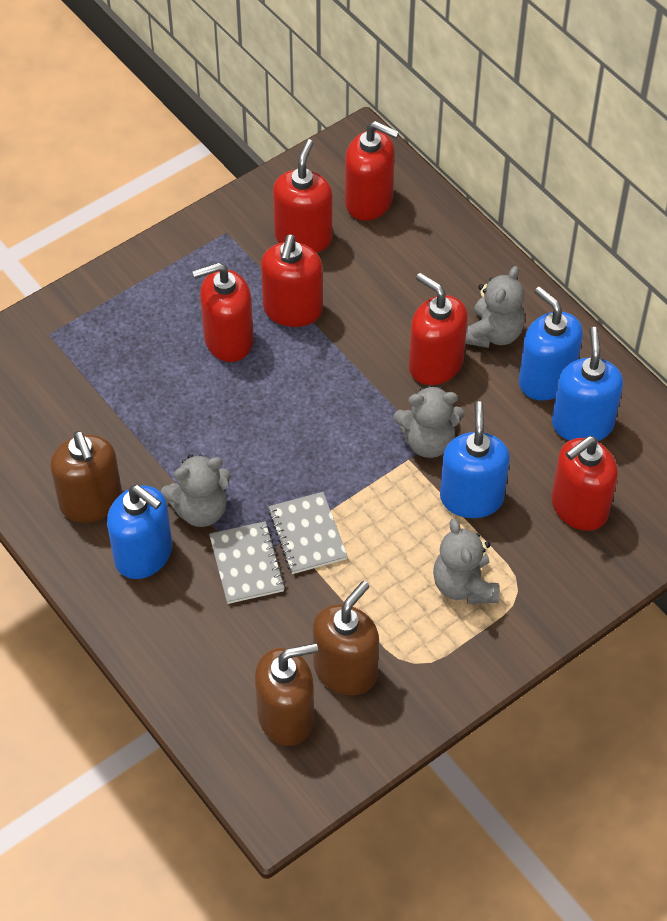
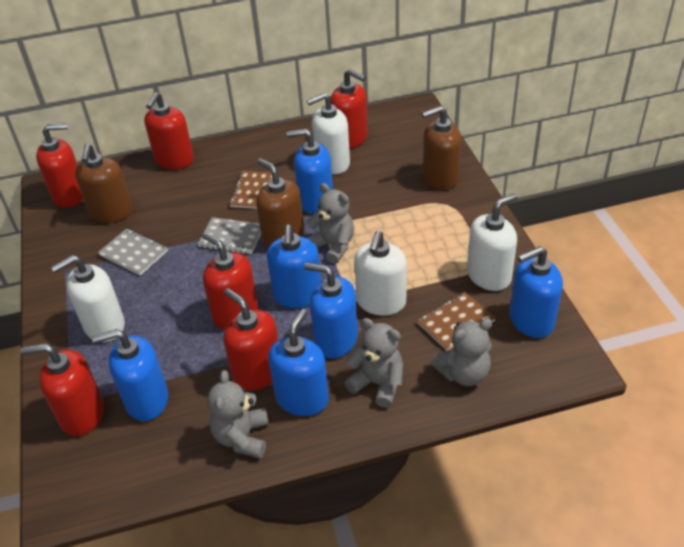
blue soap dispenser: [107,485,172,579] [440,401,510,518] [519,287,583,400] [552,327,623,441] = 4 -> [92,329,168,421] [267,225,321,308] [268,309,329,416] [286,129,333,214] [304,263,358,359] [509,246,563,338] = 6
brown notebook: none = 0 -> [229,171,279,209] [417,292,496,351] = 2
white soap dispenser: none = 0 -> [51,255,125,342] [307,93,350,175] [354,231,407,316] [467,193,518,291] = 4

